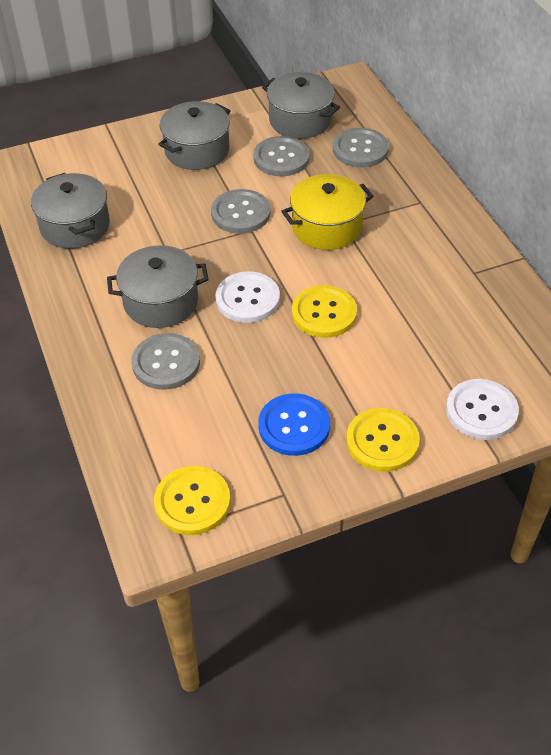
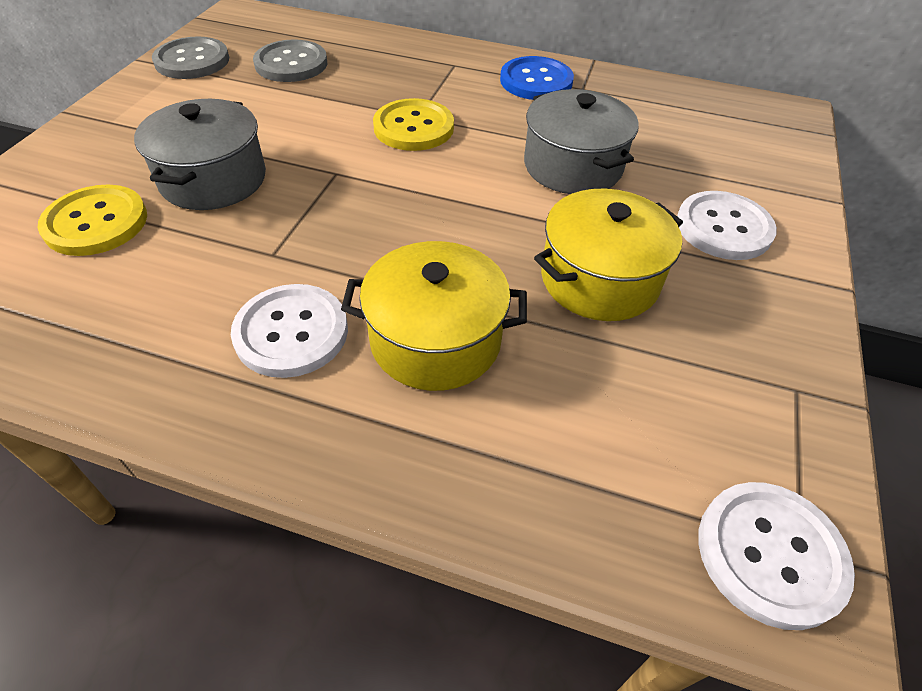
grey button: [132,333,200,390] [211,189,270,234] [253,136,310,176] [333,128,389,167] = 4 -> [152,36,229,79] [253,39,328,82] = 2
grey pot: [31,173,110,249] [107,245,209,328] [158,101,230,170] [262,72,340,138] = 4 -> [134,99,266,210] [524,89,639,194] = 2
white button: [215,271,280,323] [446,379,519,440] = 2 -> [231,284,348,378] [677,191,777,260] [698,482,855,630] = 3
yellow button: [154,466,231,535] [292,285,357,338] [346,408,420,472] = 3 -> [38,185,147,256] [373,98,454,151] = 2
yellow pot: [281,174,374,250] = 1 -> [341,241,527,391] [534,189,683,321] = 2

